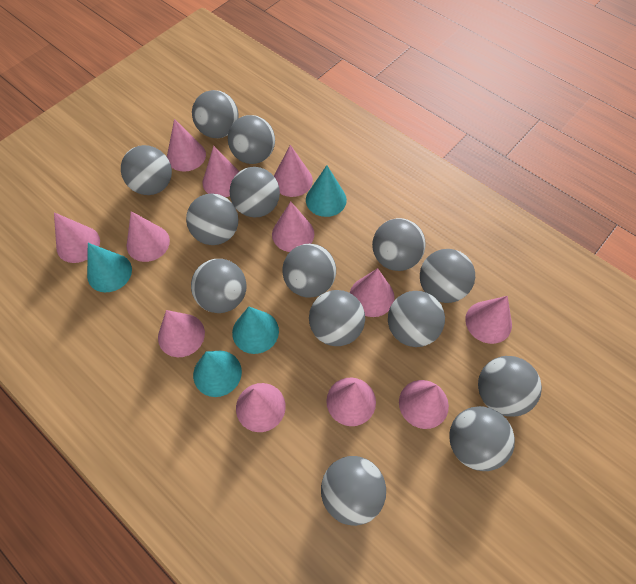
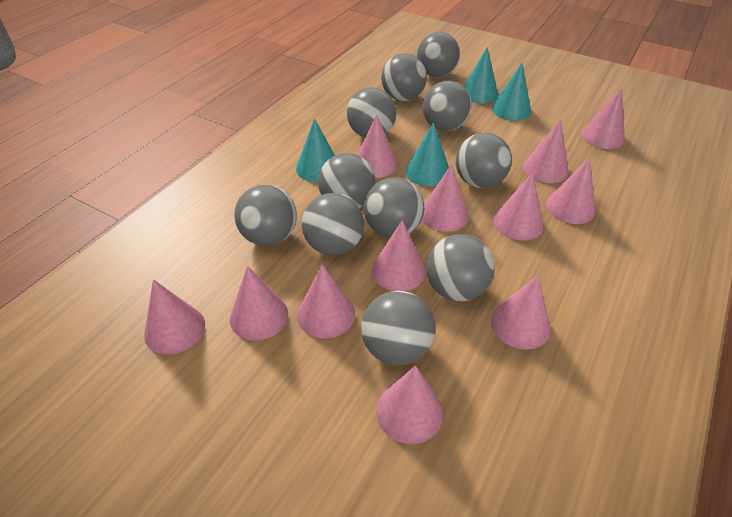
grey ball: [121,145,172,195] [186,193,238,245] [191,259,247,313] [192,90,239,138] [228,115,275,164] [230,167,280,218] [282,244,336,297] [309,290,365,346] [321,456,386,526] [372,218,426,271] [388,291,445,347] [420,249,475,303] [449,406,515,471] [478,356,542,417] = 14 -> [234,184,297,246] [302,193,364,255] [318,153,376,208] [347,87,396,137] [361,291,436,366] [364,177,424,238] [381,53,427,101] [417,32,460,77] [422,81,472,131] [426,234,495,301] [456,133,512,188] = 11

